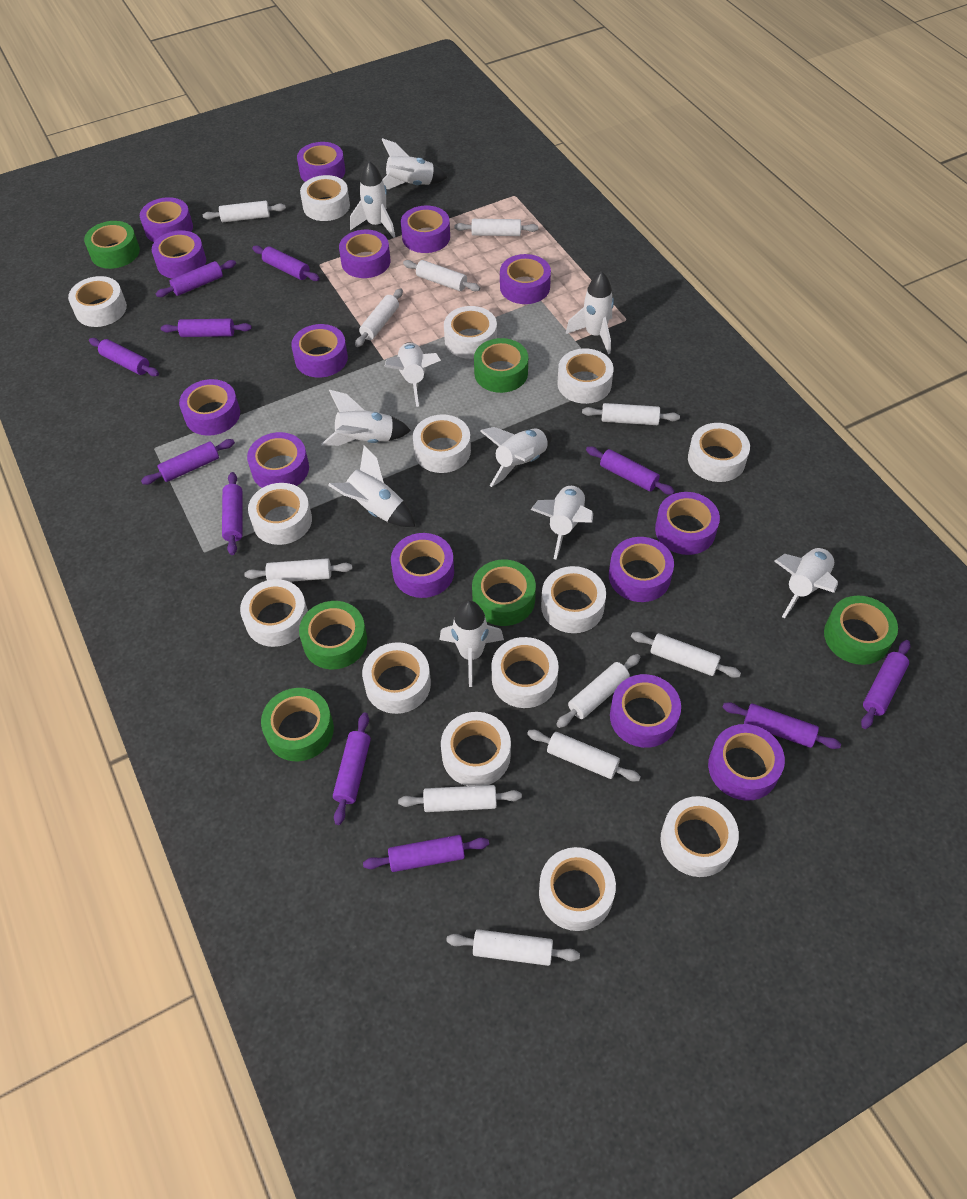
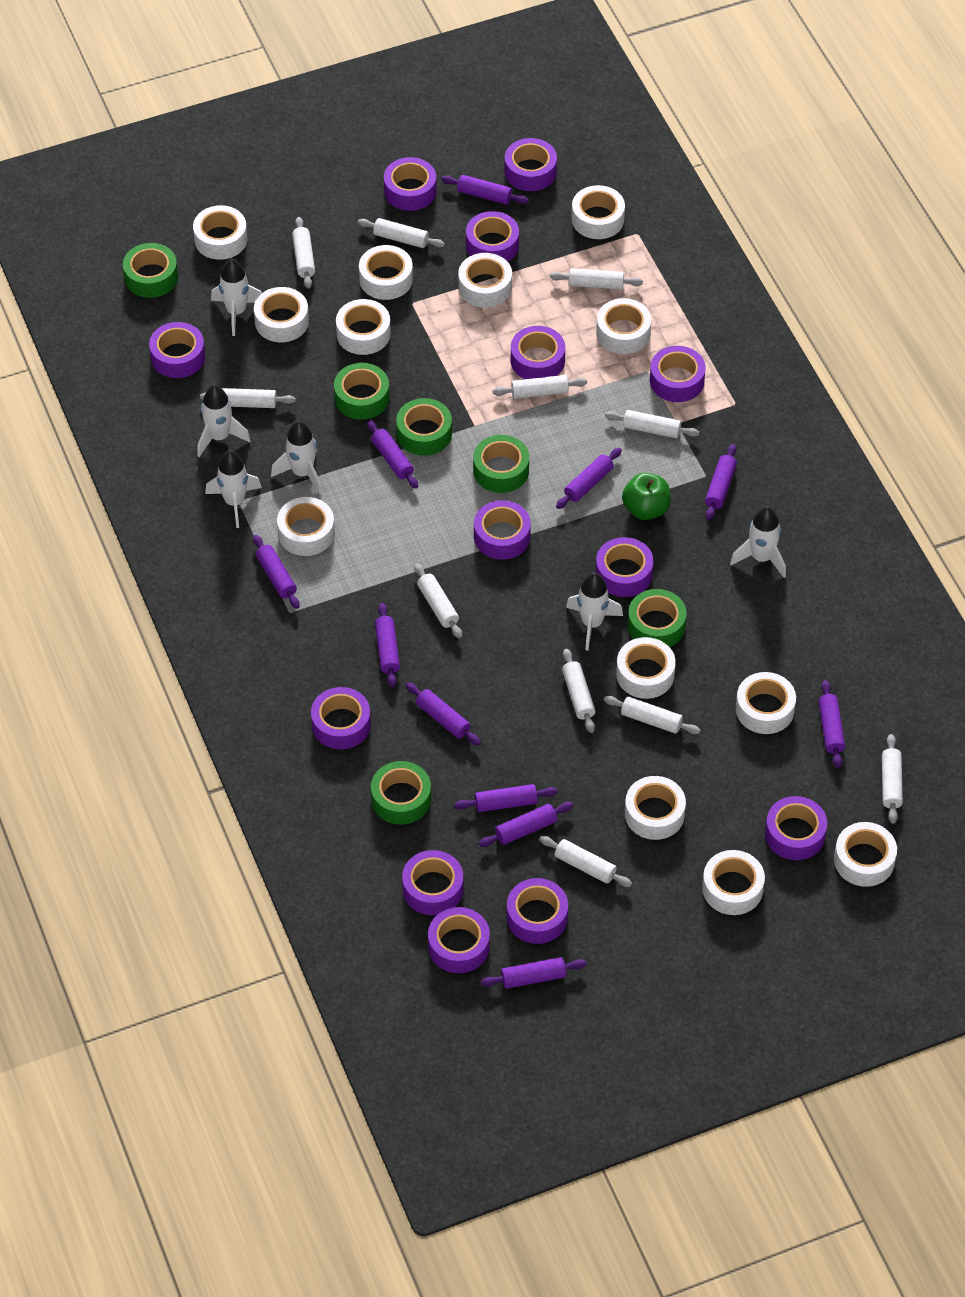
green apple: none = 0 -> [622,473,671,520] = 1
purple tape: [140,197,193,242] [152,230,206,279] [179,379,240,436] [247,432,309,488] [291,324,348,378] [297,142,345,182] [339,230,390,278] [391,533,454,598] [401,206,450,253] [500,254,551,304] [609,537,674,602] [610,674,681,748] [655,492,720,555] [708,724,785,801] = 14 -> [149,322,205,378] [311,687,371,749] [384,157,437,211] [402,850,464,915] [428,907,490,973] [466,211,519,262] [474,500,531,560] [505,138,557,191] [507,878,568,944] [511,326,565,379] [596,537,654,597] [650,346,706,402] [765,796,827,860] = 13
white rocket: [321,390,411,446] [328,446,416,527] [350,161,395,238] [382,138,448,189] [384,342,441,407] [439,600,504,687] [480,427,552,487] [530,484,593,559] [566,271,614,354] [774,547,838,618] = 10 -> [197,385,251,457] [205,450,262,528] [211,259,262,336] [271,421,322,494] [566,573,623,651] [730,506,786,578] = 6
white tape: [68,276,127,327] [240,579,308,647] [248,483,312,545] [300,175,350,221] [362,642,431,714] [413,414,471,473] [441,712,511,786] [444,306,497,359] [491,637,559,708] [539,847,616,931] [541,566,606,633] [557,348,614,404] [660,796,739,877] [688,423,750,482] = 14 -> [193,205,247,260] [254,287,309,342] [277,497,335,556] [336,299,391,355] [359,245,413,300] [458,253,512,308] [572,185,625,239] [596,298,651,354] [616,637,676,699] [625,776,686,840] [702,850,765,915] [736,672,796,734] [834,822,897,887] = 13

